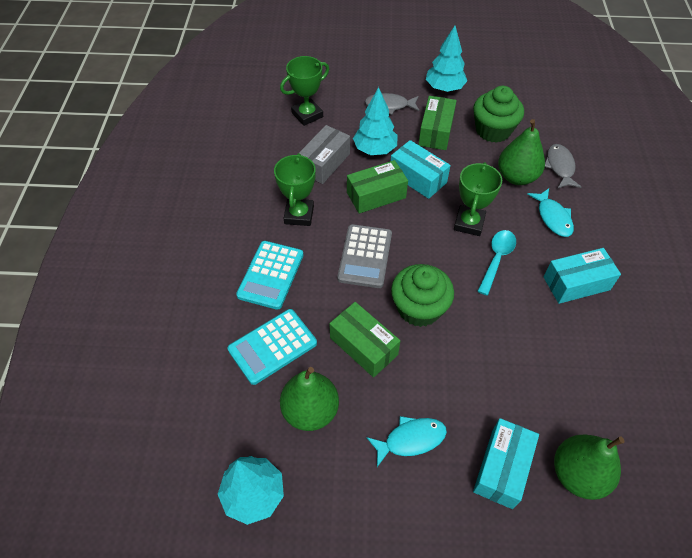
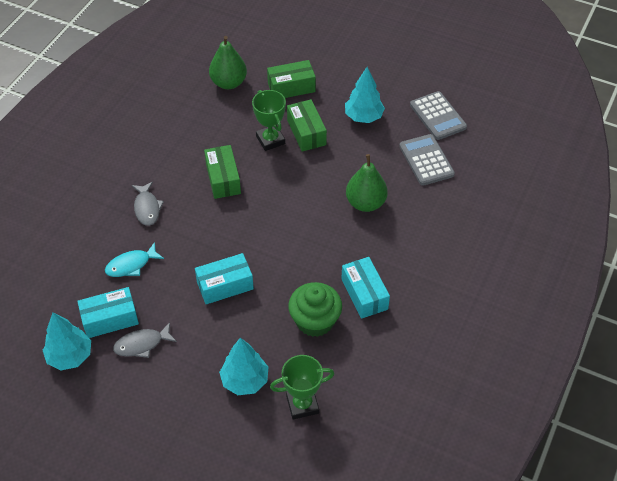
green cupcake: [391,264,454,327] [473,86,524,143] = 2 -> [288,282,342,337] = 1
green pear: [280,367,339,431] [498,119,545,185] [554,434,624,500] = 3 -> [209,36,247,89] [346,154,388,212] = 2
green trophy: [274,153,316,226] [280,56,329,126] [454,162,502,236] = 3 -> [252,90,286,151] [270,355,334,420] = 2
grey box: [299,125,350,184] = 1 -> none = 0
grey calculator: [337,224,392,288] = 1 -> [399,134,455,186] [410,91,467,140] = 2
turquoise calculator: [228,309,317,385] [236,241,303,310] = 2 -> none = 0
turquoise fish: [366,416,447,467] [527,189,574,237] = 2 -> [105,242,164,277] = 1
turquoise spoon: [477,230,516,295] = 1 -> none = 0

